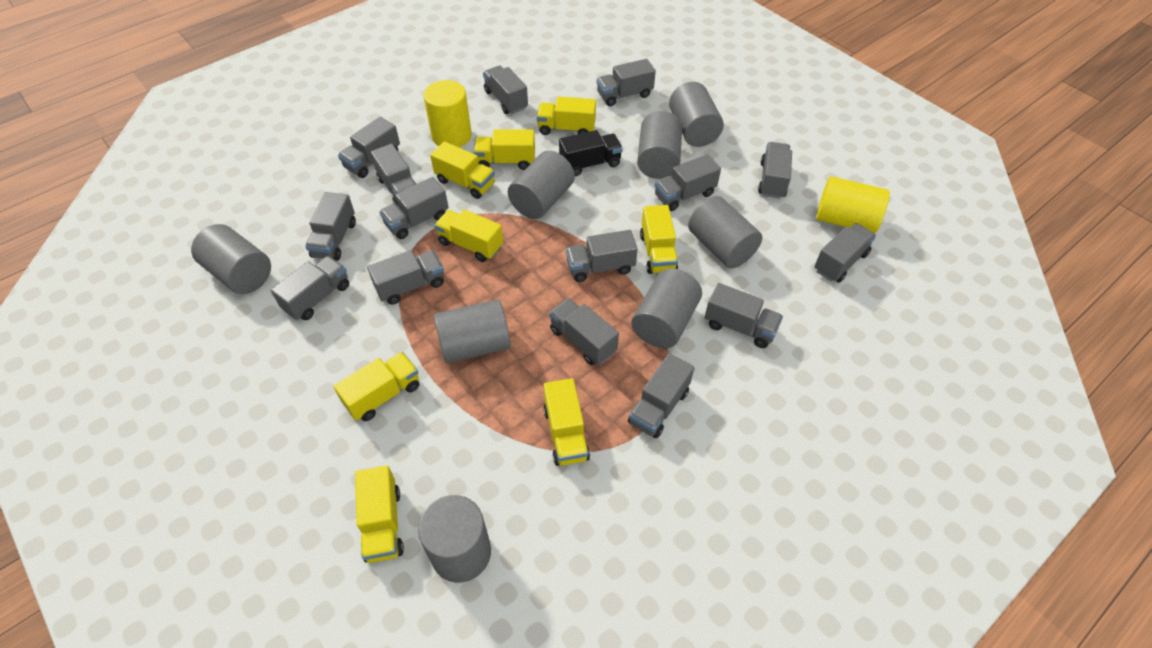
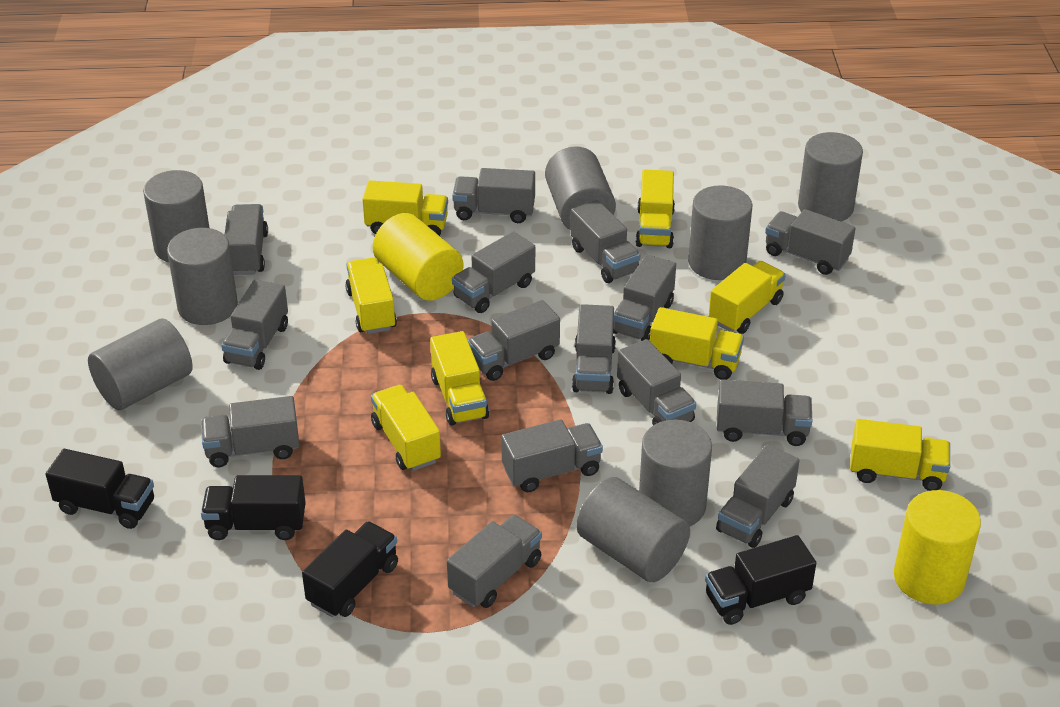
black truck: [559,130,623,176] = 1 -> [46,449,154,529] [201,475,306,540] [302,521,398,617] [705,535,816,625] = 4

